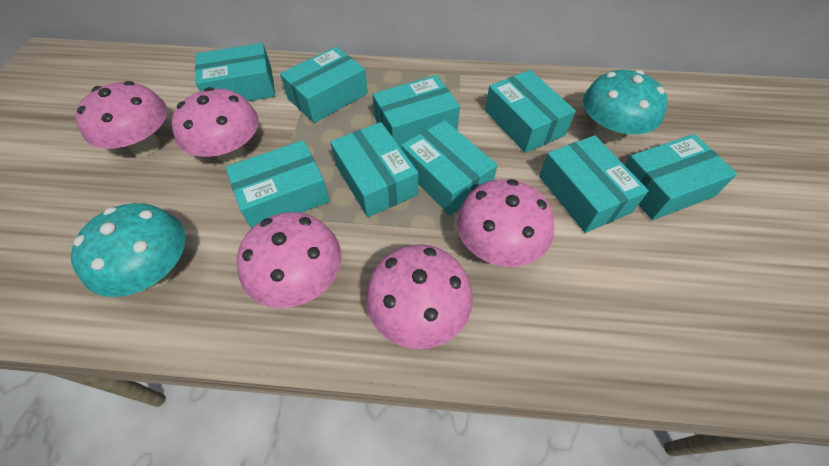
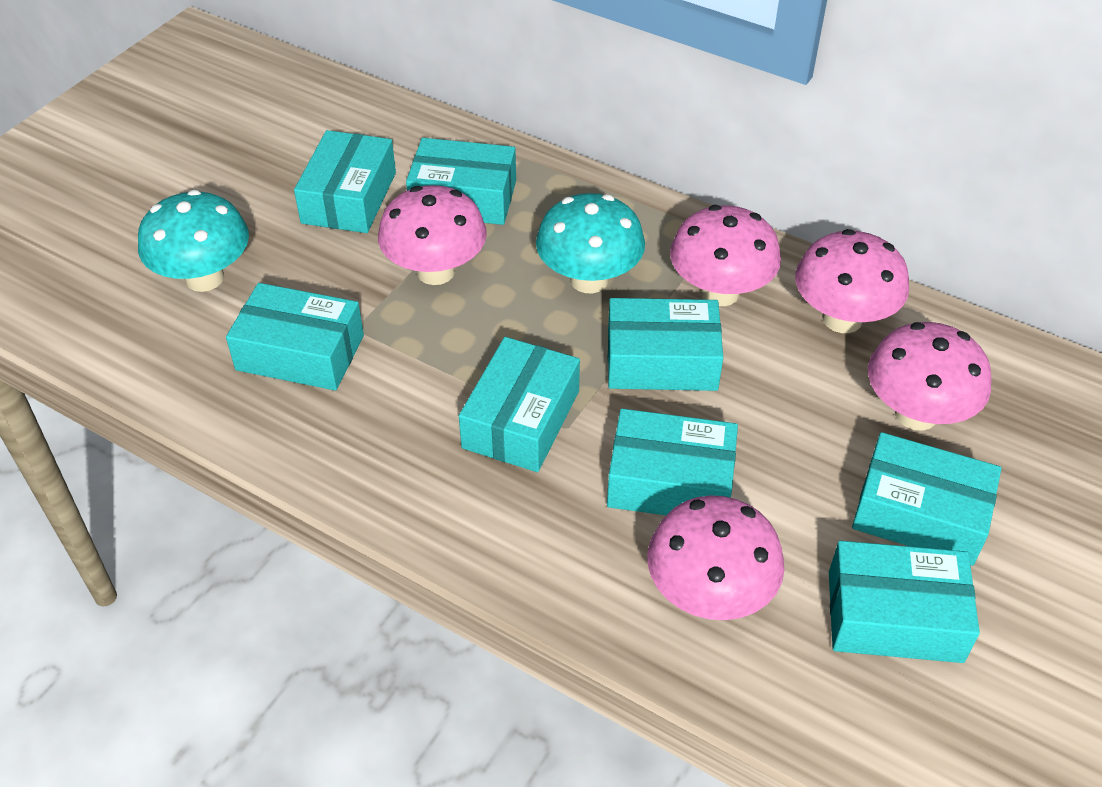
turquoise box: [195,43,275,101] [225,140,330,229] [280,47,368,123] [330,122,418,217] [372,75,460,148] [401,120,498,215] [485,70,576,153] [539,135,649,233] [625,134,737,220] = 9 -> [226,283,364,391] [294,130,396,233] [406,138,516,225] [459,337,580,472] [607,409,738,515] [608,298,723,391] [829,541,980,663] [852,432,1001,566] = 8

